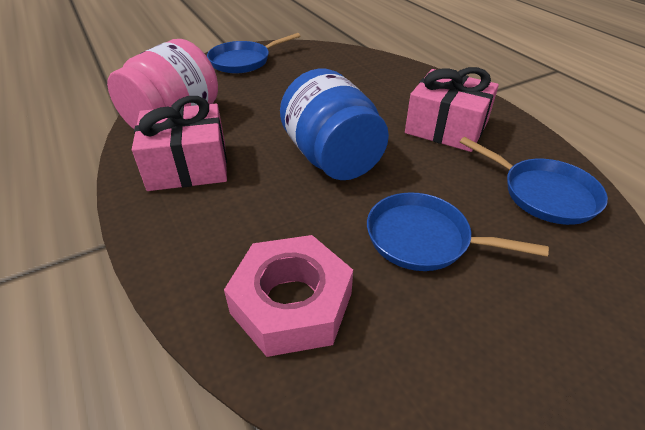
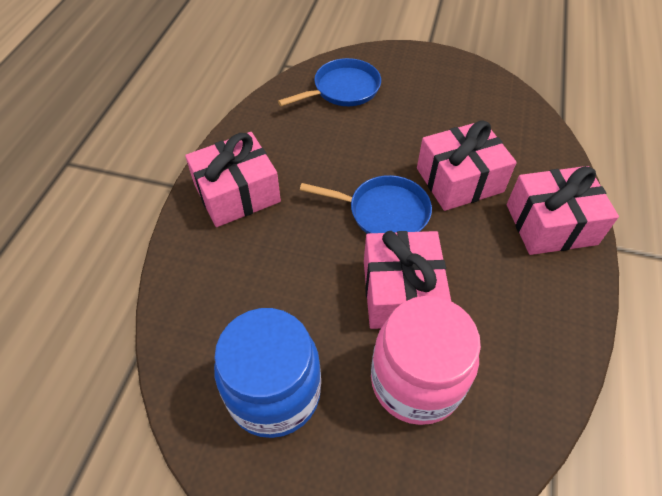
blue pan: [207,33,300,74] [367,192,549,271] [460,137,608,225] = 3 -> [278,58,381,107] [300,175,432,234] = 2
pink gift: [132,96,227,191] [405,67,499,152] = 2 -> [185,132,281,227] [364,231,451,329] [417,120,517,211] [507,166,619,255] = 4
pink nut: [224,235,353,357] = 1 -> none = 0

